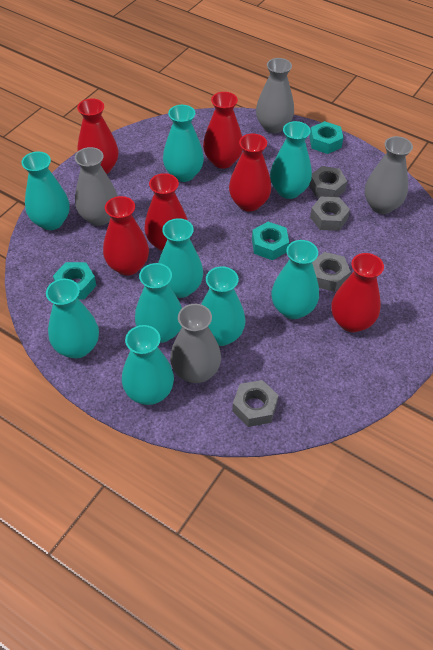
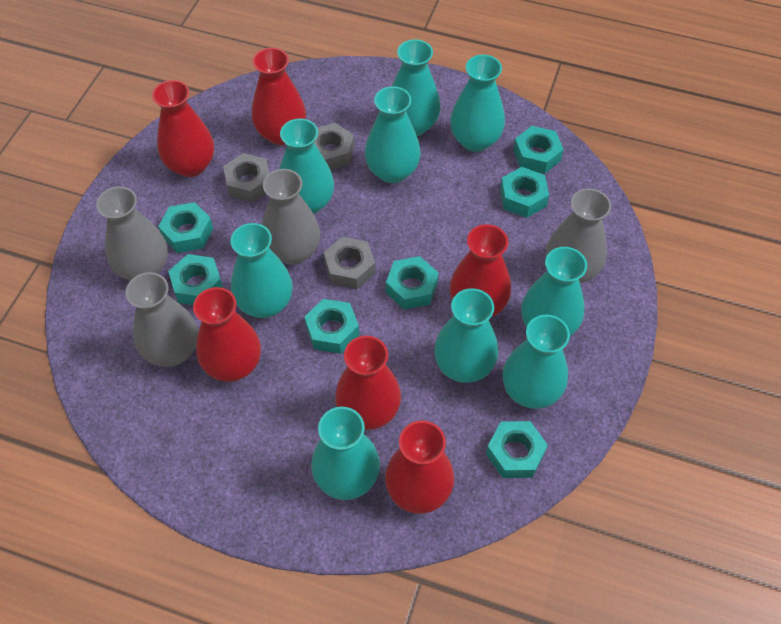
grey nut: [232,380,278,427] [309,166,347,198] [310,197,350,231] [312,252,351,292] = 4 -> [223,153,269,202] [314,123,354,170] [324,237,376,289] = 3
turquoise nut: [53,262,96,300] [252,222,289,260] [310,121,343,154] = 3 -> [158,202,213,253] [168,254,223,305] [304,299,359,354] [386,256,438,310] [486,421,548,478] [500,167,549,218] [513,126,564,174] = 7

